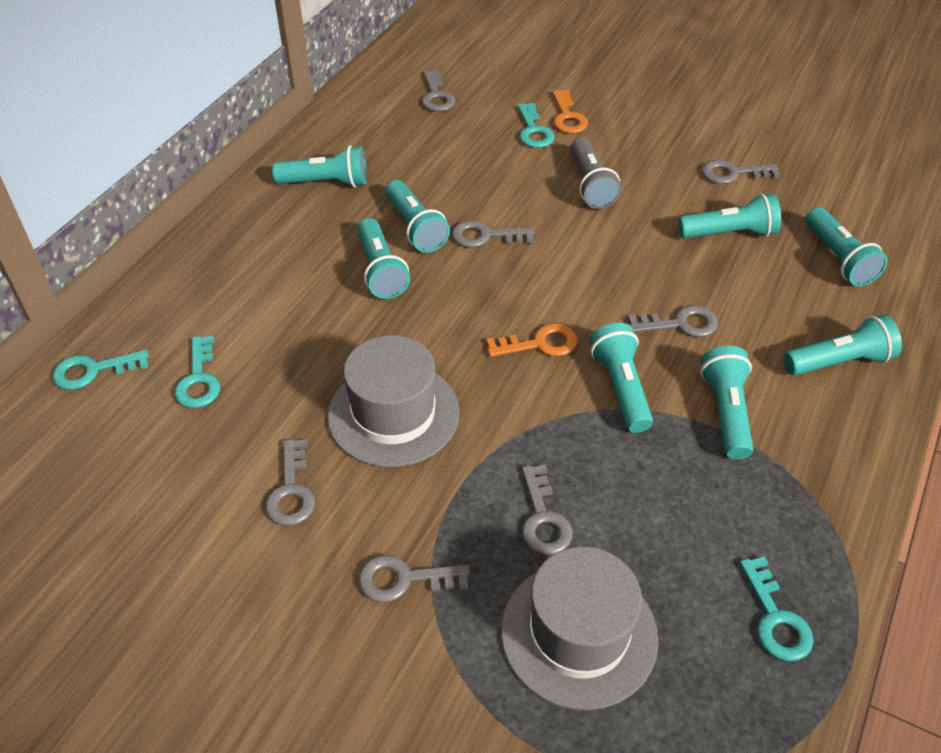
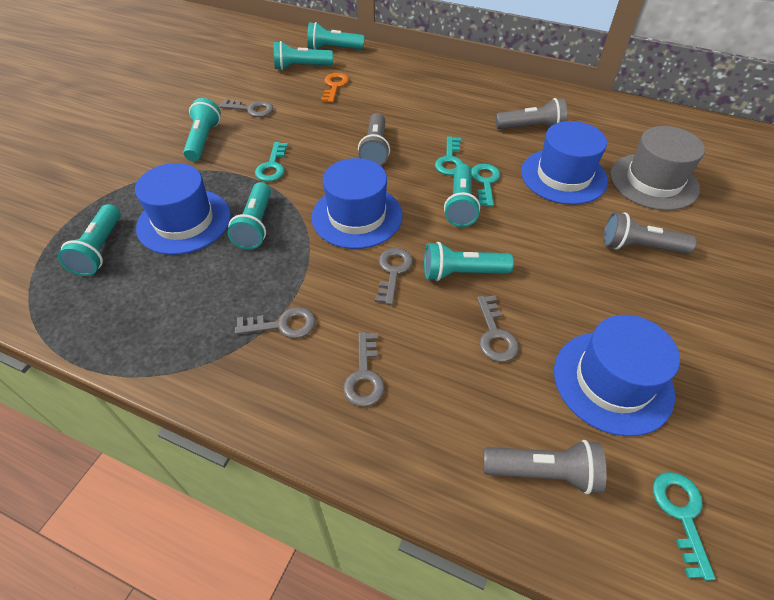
blue hat: none = 0 -> [135,163,231,255] [311,158,403,249] [521,121,608,205] [554,315,680,436] = 4
grey flashlight: [570,138,622,209] = 1 -> [358,113,390,166] [483,440,607,494] [495,98,567,129] [603,212,697,254] = 4
grey hat: [327,335,460,467] [501,546,659,710] = 2 -> [610,126,705,210] = 1
grey key: [265,439,315,526] [358,555,470,602] [422,70,456,112] [452,220,534,248] [522,464,573,555] [628,305,718,337] [702,160,780,184] = 7 -> [219,99,273,117] [235,307,316,338] [343,332,385,407] [375,248,413,305] [477,295,519,362] = 5
orange key: [486,323,577,357] [552,90,588,133] = 2 -> [321,73,349,103] = 1
turquoise flashlight: [272,145,367,187] [357,218,410,299] [386,180,450,253] [589,323,653,433] [678,193,781,238] [700,345,753,460] [784,314,902,375] [805,207,888,286] = 8 -> [58,204,120,276] [183,98,221,161] [227,182,271,249] [274,41,333,70] [307,22,365,50] [424,242,514,281] [444,164,480,227] = 7

